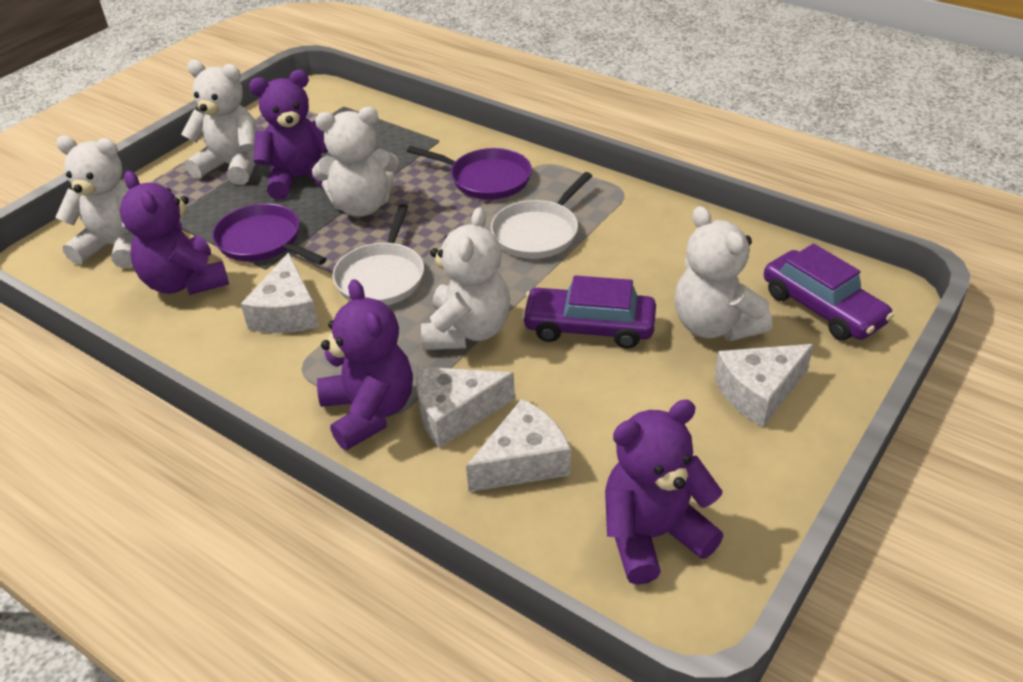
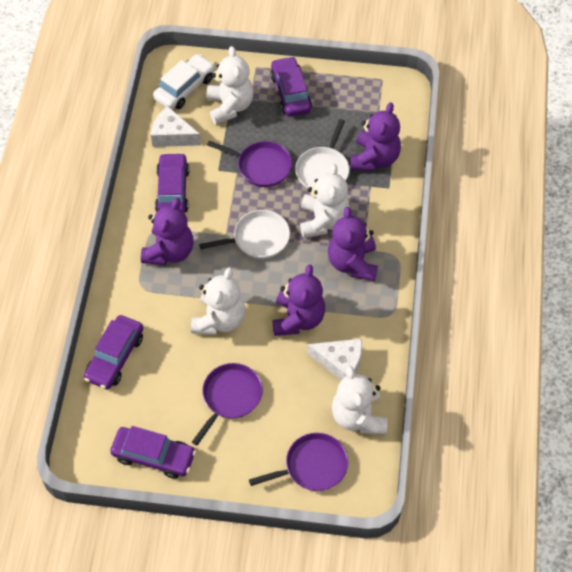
purple car: [521,275,656,349] [764,244,894,341] = 2 -> [84,315,143,389] [110,426,196,479] [155,153,189,213] [270,56,312,117] = 4
purple pan: [212,204,327,265] [407,146,532,200] = 2 -> [192,363,263,445] [207,141,292,187] [249,433,348,491] = 3
white car: none = 0 -> [153,54,215,109] = 1
white cheese: [241,252,319,333] [416,366,515,448] [466,399,571,492] [714,344,814,427] = 4 -> [151,106,201,147] [307,339,362,380] = 2
white teddy bear: [55,136,135,269] [181,60,258,185] [312,107,399,217] [421,207,510,350] [675,206,772,341] = 5 -> [191,267,245,335] [207,46,254,125] [300,164,350,238] [332,366,387,434] = 4

